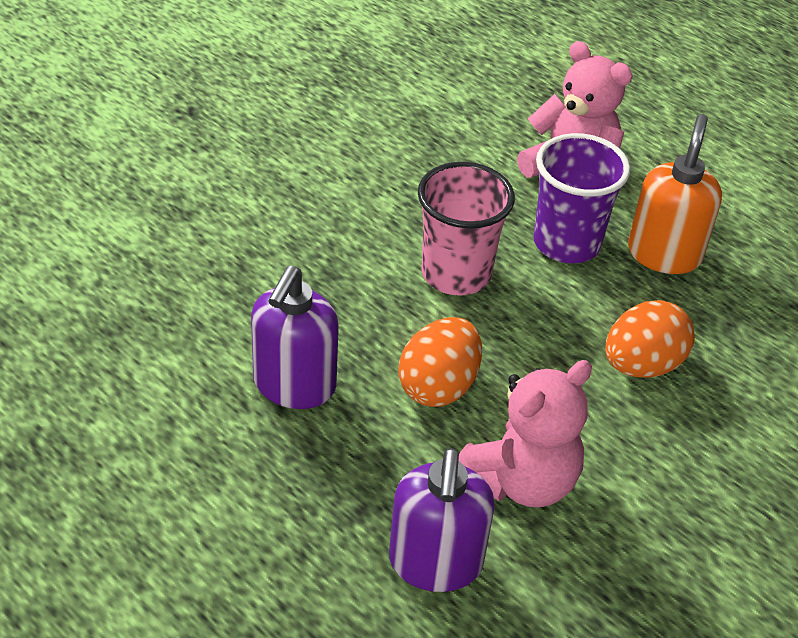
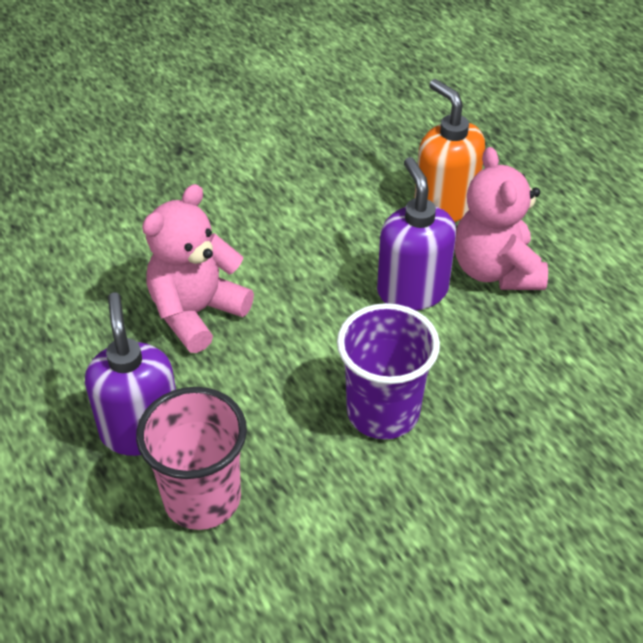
orange egg: [399,317,482,407] [605,300,695,378] = 2 -> none = 0

